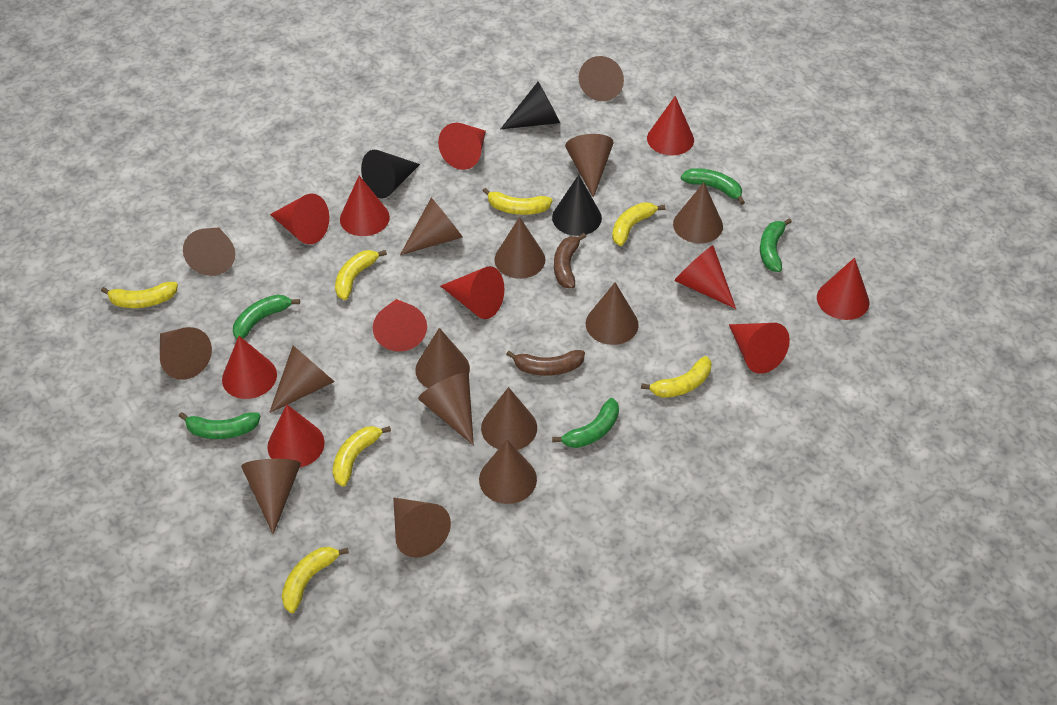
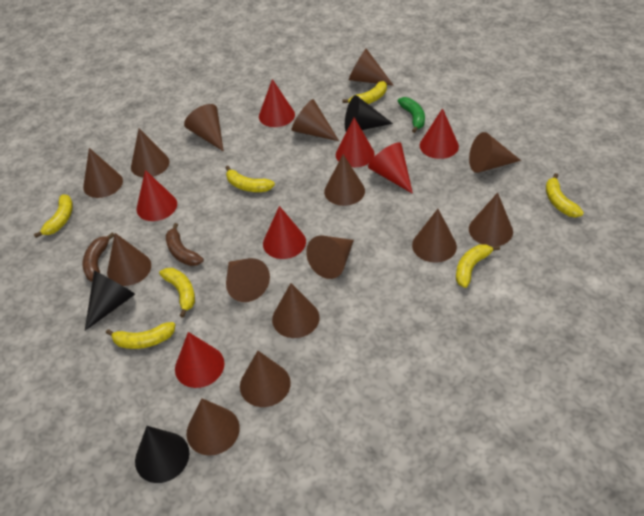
green banana: [179,412,260,439] [233,295,300,339] [552,398,619,448] [681,168,745,205] [760,218,792,272] = 5 -> [398,97,425,133] = 1
red cone: [222,336,277,399] [267,404,325,468] [270,194,329,244] [340,176,390,236] [373,299,427,352] [438,123,486,170] [441,266,504,319] [647,96,694,155] [674,245,736,309] [729,323,790,374] [817,258,869,320] = 11 -> [136,170,177,221] [175,332,224,388] [259,79,295,127] [263,206,306,259] [336,117,375,167] [368,142,413,194] [420,108,459,159] = 7

